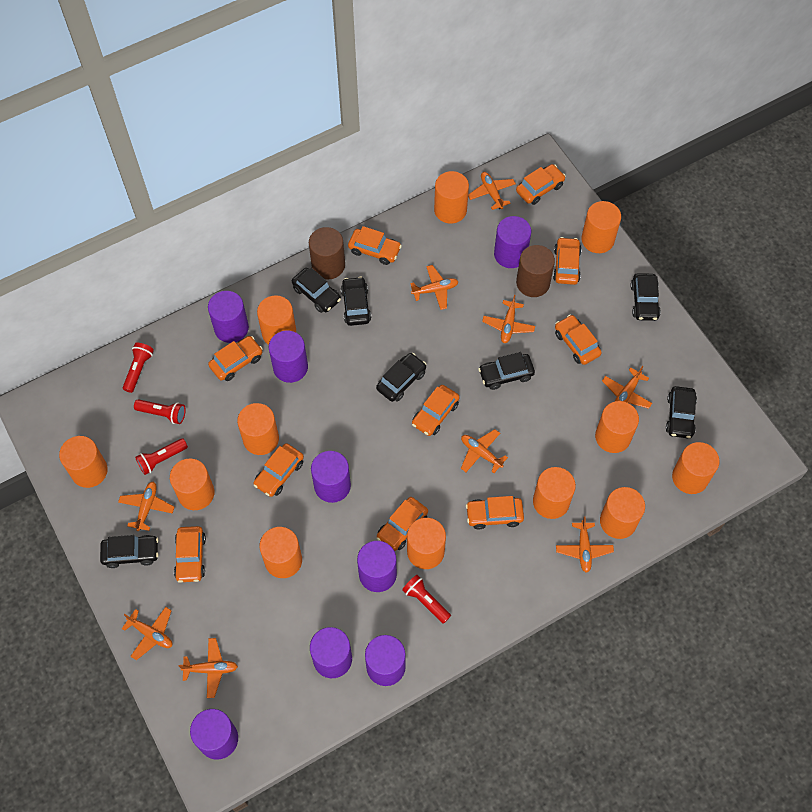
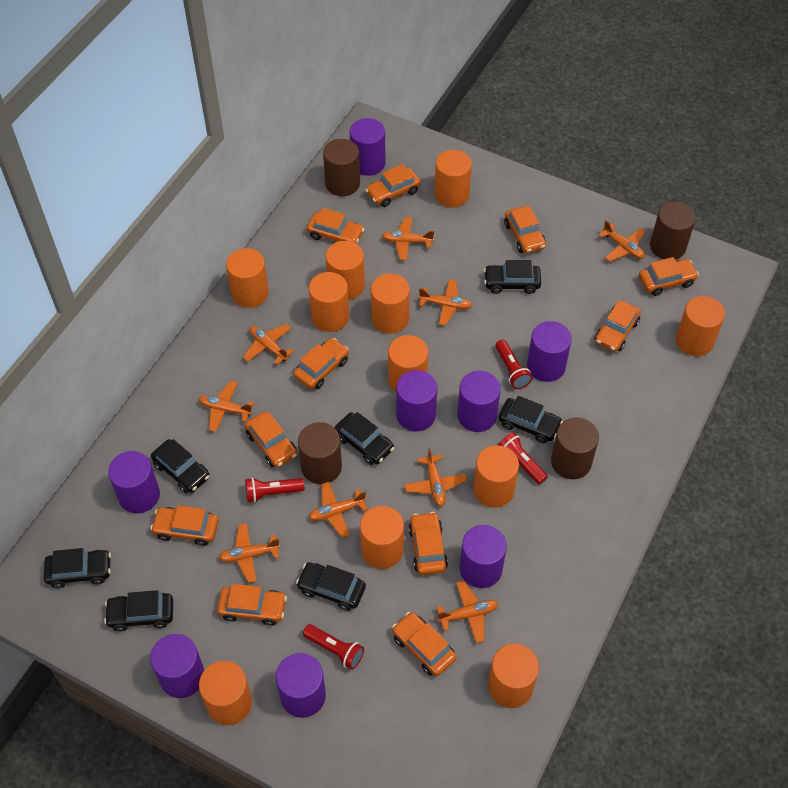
brown cylinder: [309,227,345,279] [516,245,555,297] = 2 -> [298,422,342,484] [323,139,360,196] [551,417,599,479] [650,201,696,260] = 4
orange car: [174,526,206,583] [208,336,263,381] [253,443,304,497] [348,226,402,265] [377,497,428,551] [412,385,459,436] [466,496,524,530] [516,164,566,205] [553,237,582,285] [555,315,602,365] = 10 -> [151,505,219,546] [217,584,287,626] [245,412,297,468] [294,338,349,389] [307,208,364,244] [365,164,421,207] [392,612,457,676] [408,512,448,575] [504,206,546,254] [595,300,641,352] [639,257,699,296] = 11
orange cylinder: [59,436,108,488] [170,459,214,510] [237,403,279,455] [257,295,296,345] [259,527,302,578] [407,518,446,569] [434,171,469,224] [533,467,576,519] [581,201,621,253] [595,401,639,453] [600,487,645,539] [672,442,720,494] = 12 -> [199,661,252,725] [226,248,269,308] [309,272,349,332] [326,241,365,300] [360,506,404,569] [371,274,410,334] [388,335,428,392] [434,150,472,208] [473,445,519,508] [488,644,539,708] [676,296,725,356] = 11

